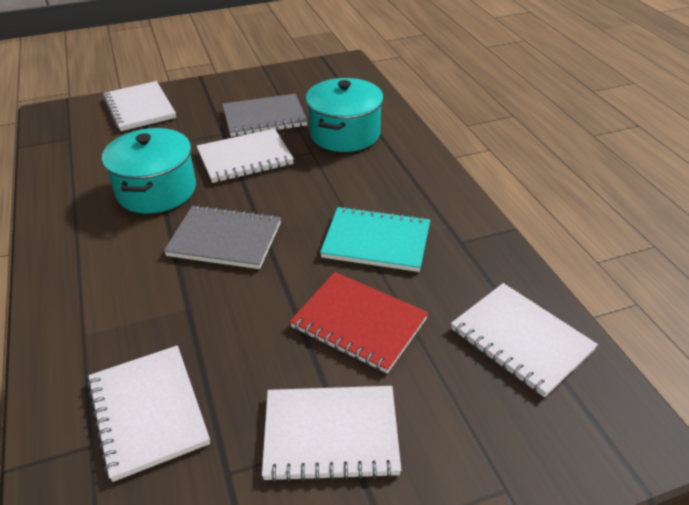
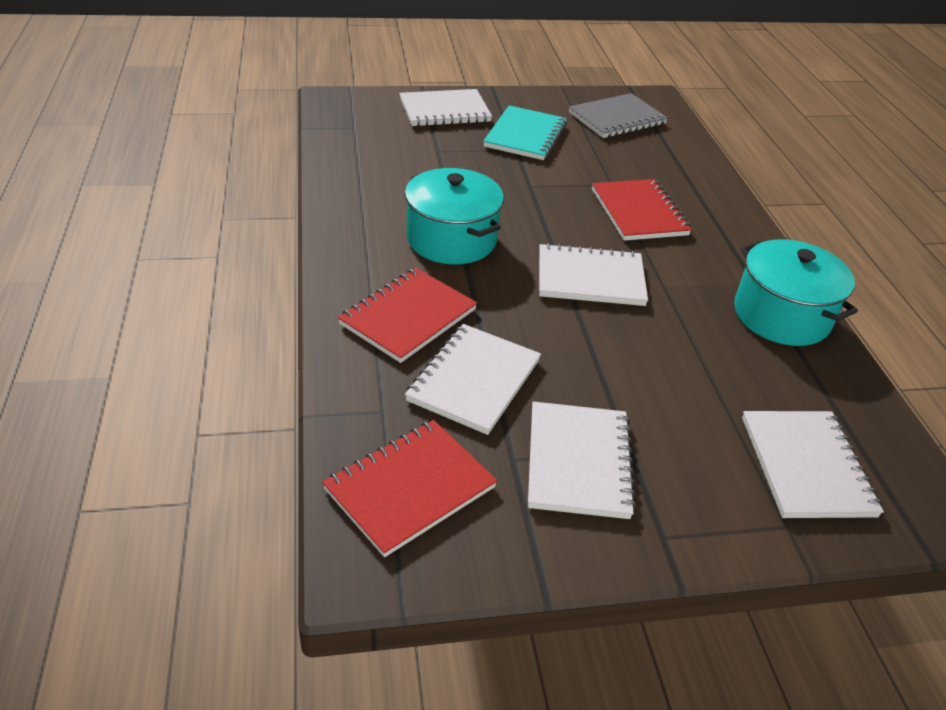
grey notebook: [164,205,281,269] [222,94,307,137] = 2 -> [569,93,668,138] = 1
red notebook: [289,272,429,373] = 1 -> [322,420,498,557] [338,268,477,363] [592,179,692,241] = 3

